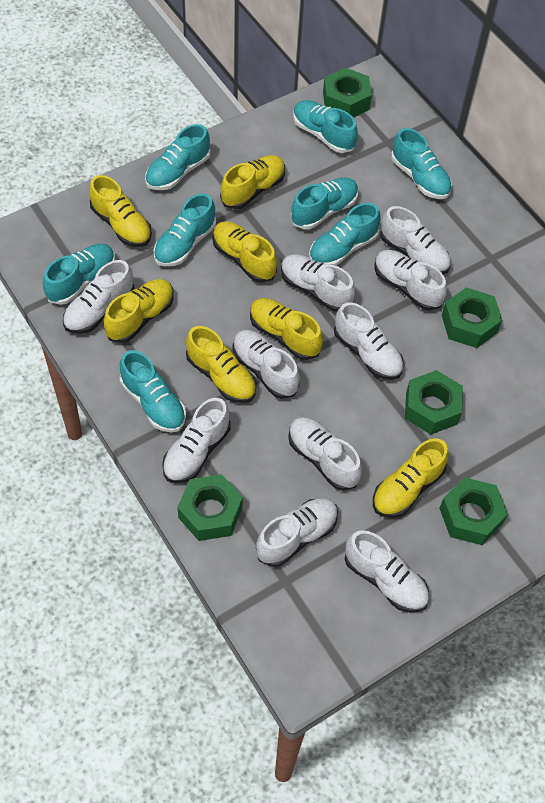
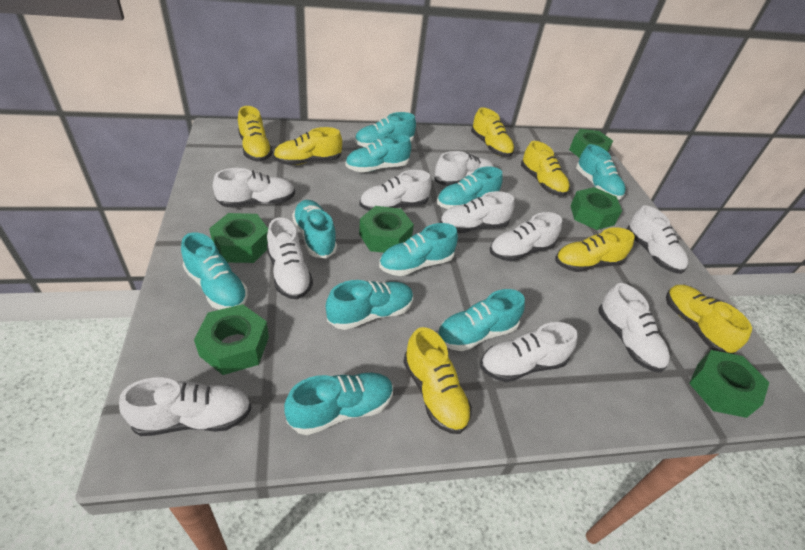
green nut: [177,474,243,541] [323,68,372,118] [405,370,463,435] [439,477,508,545] [442,287,502,348] = 5 -> [194,304,269,375] [209,213,268,263] [359,206,414,253] [569,129,613,158] [570,187,622,230] [689,350,769,418] = 6
turquoise shoe: [43,244,115,305] [120,350,186,433] [145,124,210,190] [154,193,216,267] [290,177,359,230] [293,100,358,153] [309,203,381,266] [391,128,452,199] = 8 -> [181,232,248,310] [284,373,393,435] [292,200,337,258] [326,280,413,330] [345,133,411,172] [355,112,416,147] [379,223,458,276] [437,167,503,209] [437,289,525,351] [576,144,626,200] = 10

